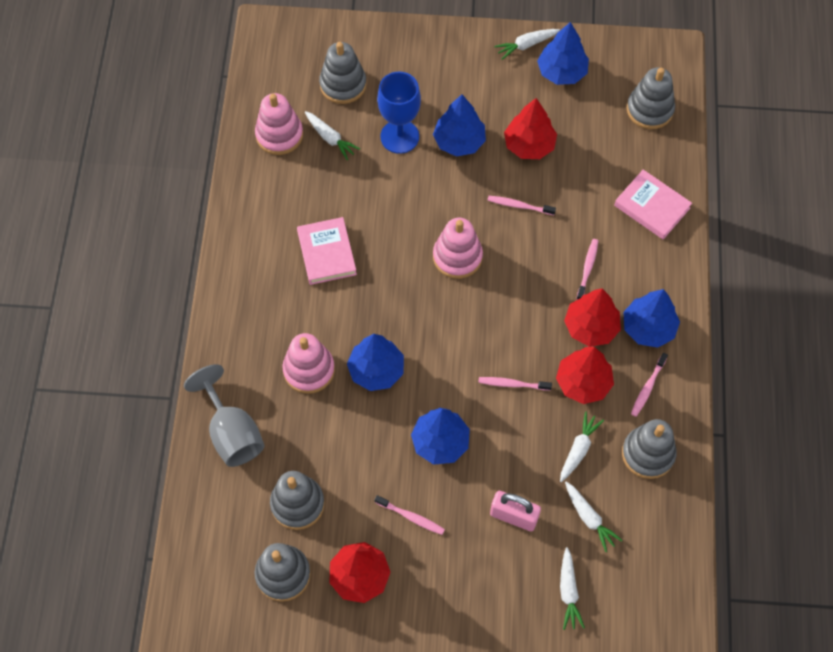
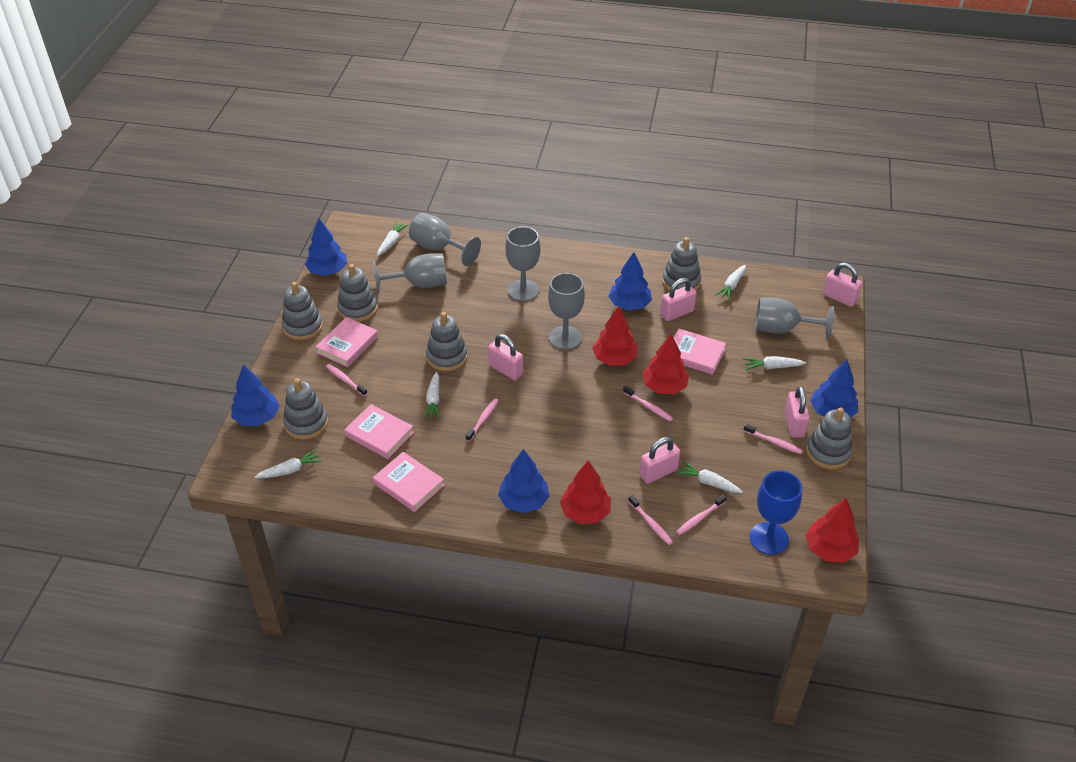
grey goblet: [184,364,265,467] = 1 -> [373,253,447,294] [409,213,481,266] [506,226,540,301] [548,273,585,350] [755,298,834,339] = 5
grey stacking toy: [254,543,311,602] [270,471,325,530] [319,42,367,104] [622,419,677,479] [627,68,675,129] = 5 -> [282,282,323,340] [283,378,328,440] [337,264,377,322] [426,312,467,371] [662,237,701,291] [806,407,853,469] = 6
pink book: [297,217,357,285] [614,170,692,240] = 2 -> [316,317,378,367] [344,404,414,459] [373,452,444,512] [674,329,726,375] = 4
pink padlock: [490,491,541,531] = 1 -> [488,334,523,380] [639,437,680,484] [660,278,697,321] [785,386,809,438] [823,263,862,307] = 5
pink stacking toy: [255,93,303,155] [282,333,335,394] [433,218,483,279] = 3 -> none = 0
pink toothbrush: [374,495,445,535] [478,377,552,391] [487,196,556,215] [576,239,598,300] [631,353,668,417] = 5 -> [326,364,368,396] [466,398,499,442] [623,386,673,422] [628,495,673,545] [676,495,727,535] [744,424,803,454] = 6
white carrot: [305,111,360,160] [494,29,560,60] [560,412,604,482] [560,547,585,630] [565,482,623,552] = 5 -> [255,449,322,478] [377,221,409,256] [423,372,440,419] [676,461,743,493] [715,265,746,300] [743,356,806,370] = 6

